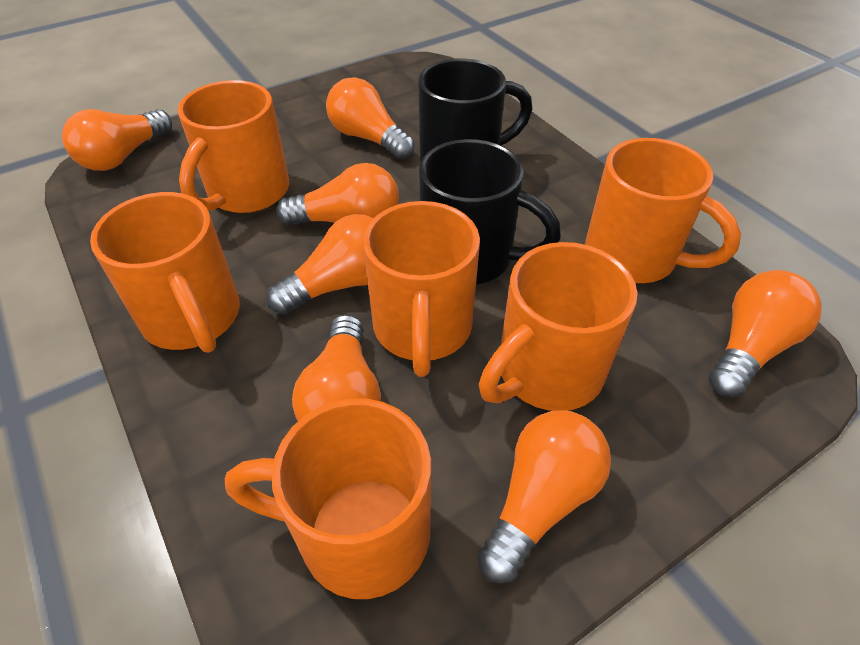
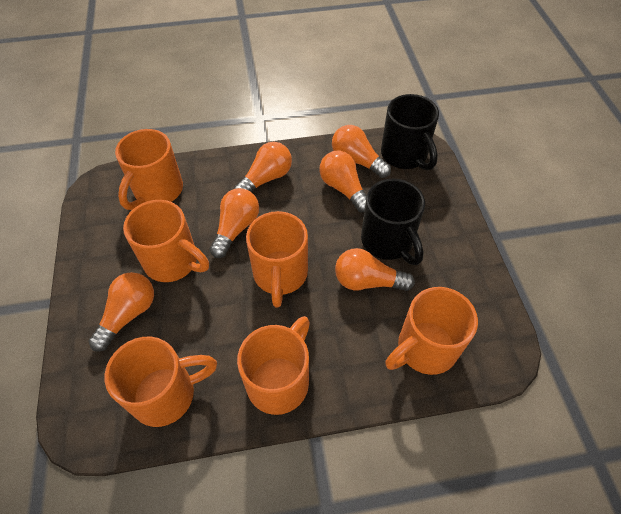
orange light bulb: [62,109,172,171] [267,214,374,315] [276,163,399,226] [292,314,381,421] [326,77,415,160] [477,410,611,583] [709,270,822,397] = 7 -> [88,272,154,352] [209,188,259,258] [234,142,292,192] [320,150,367,213] [332,125,391,178] [335,248,415,291] = 6

